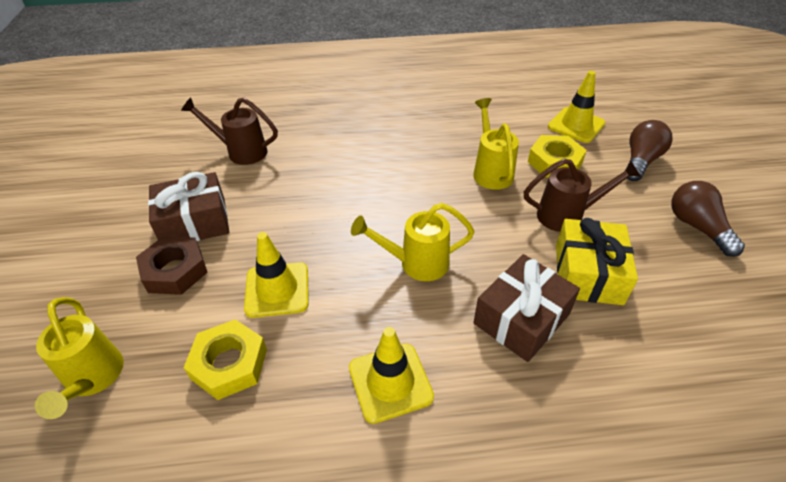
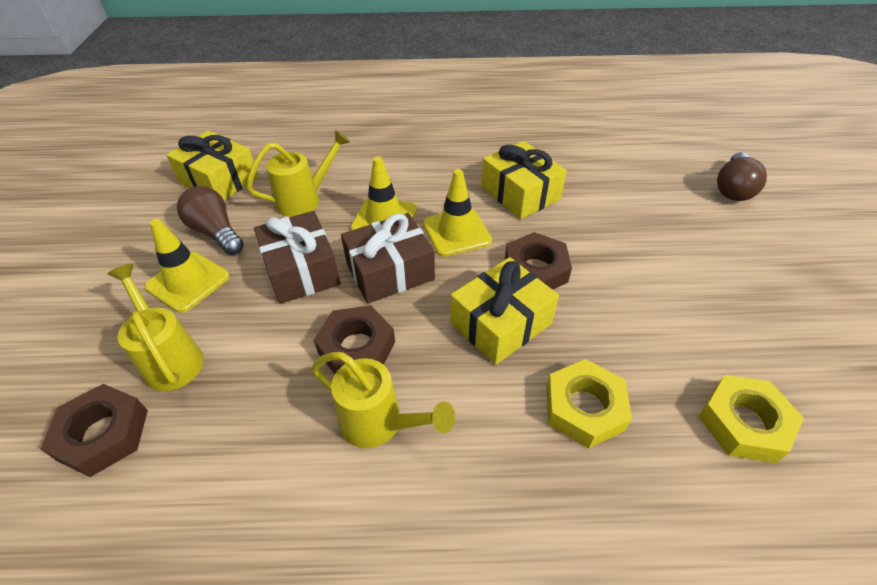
brown nut: [136,236,208,295] = 1 -> [41,384,148,477] [314,305,395,374] [505,232,572,290] = 3
brown watering can: [181,97,278,165] [524,159,641,232] = 2 -> none = 0
yellow gift: [556,218,638,305] = 1 -> [166,131,258,201] [450,257,559,365] [481,141,567,219] = 3

